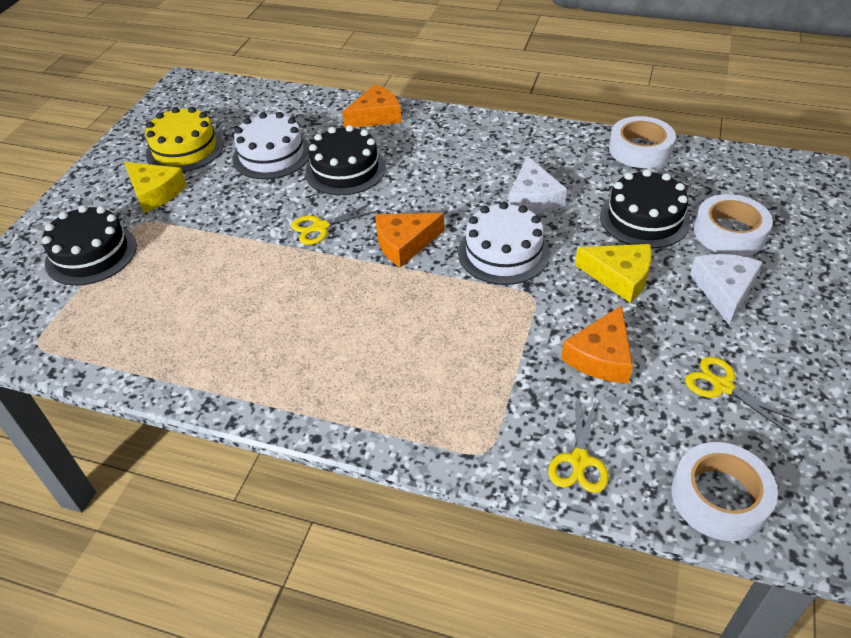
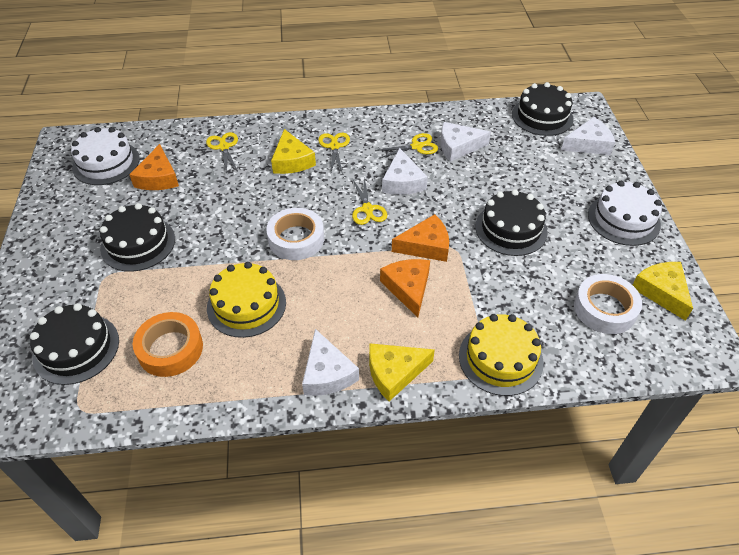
black cake: [42,205,137,286] [305,125,386,195] [600,169,691,248] = 3 -> [30,303,119,385] [100,203,175,272] [475,189,548,256] [512,82,574,136] = 4
orange tape: none = 0 -> [133,312,203,377] = 1
white cheese: [508,156,567,213] [690,254,763,325] = 2 -> [302,329,359,396] [382,148,428,195] [441,122,491,162] [561,117,615,155] = 4
white tape: [609,116,676,168] [672,442,778,541] [694,194,773,256] = 3 -> [266,208,324,260] [574,274,642,334] = 2
yellow cake: [145,107,224,172] = 1 -> [207,262,286,338] [459,314,544,396] = 2
yellow cheese: [124,162,187,213] [575,244,652,303] = 2 -> [271,129,316,174] [369,343,435,401] [633,262,693,321] = 3
yellow scissors: [291,204,377,245] [548,399,609,493] [685,357,797,432] = 3 -> [206,132,238,172] [318,133,350,174] [352,177,387,225] [375,133,438,158] = 4

